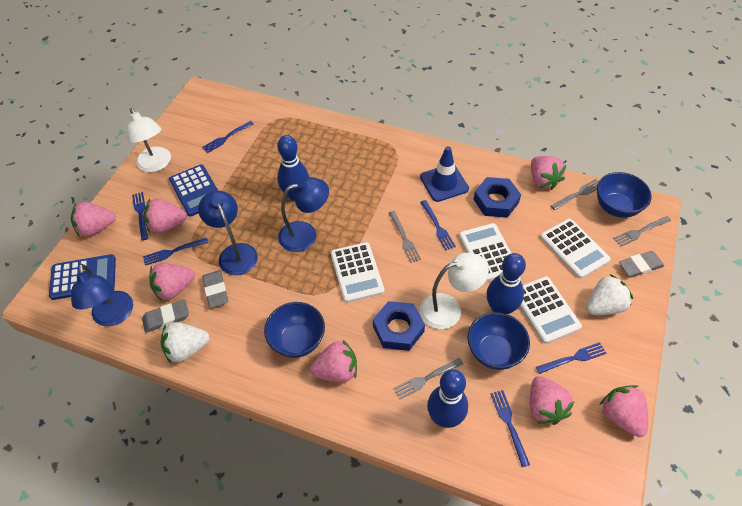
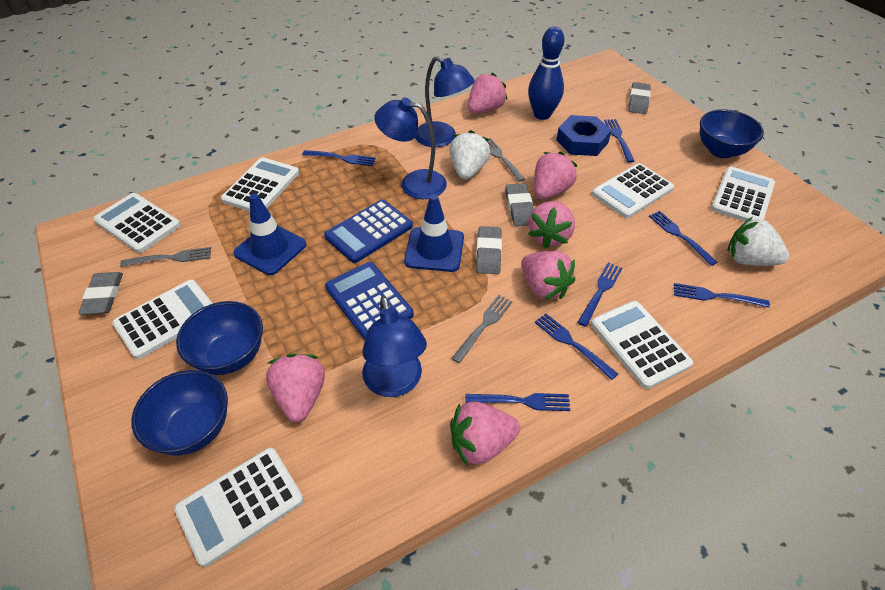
blue bowling pin: [277,135,309,201] [427,369,468,428] [487,253,526,314] = 3 -> [528,27,564,120] = 1
blue fork: [132,192,148,241] [143,238,209,266] [202,121,254,153] [420,200,456,251] [490,390,530,467] [536,342,606,374] = 6 -> [302,150,376,166] [465,393,570,411] [535,313,618,380] [577,262,622,327] [604,119,634,163] [649,211,718,266] [674,283,770,308] = 7
blue nut: [373,301,425,351] [473,177,521,218] = 2 -> [556,115,612,156] = 1
blue traffic cone: [420,146,469,202] = 1 -> [233,194,306,275] [404,194,464,272] = 2
grey eraser: [142,300,189,333] [202,270,228,308] [619,251,664,278] = 3 -> [78,272,123,315] [476,226,502,274] [505,183,534,226] [628,82,651,114] = 4
grey fork: [389,211,421,263] [394,358,463,399] [551,179,599,210] [613,216,671,247] = 4 -> [120,247,211,267] [451,295,513,363] [487,138,525,182] = 3
pink strawberry: [71,202,116,237] [143,198,187,233] [149,263,195,302] [310,339,357,382] [530,376,574,425] [531,156,566,190] [600,385,648,437] = 7 -> [266,353,325,422] [450,401,520,466] [468,72,508,114] [521,251,575,300] [528,201,575,249] [534,152,578,199] = 6
white calculator: [331,242,384,303] [459,223,512,282] [520,276,582,344] [540,219,610,279] = 4 -> [93,193,181,253] [112,280,213,359] [174,448,304,567] [221,157,299,212] [591,301,693,389] [592,163,674,218] [711,167,775,221] = 7
white lamp: [126,108,171,172] [420,253,489,329] = 2 -> none = 0

